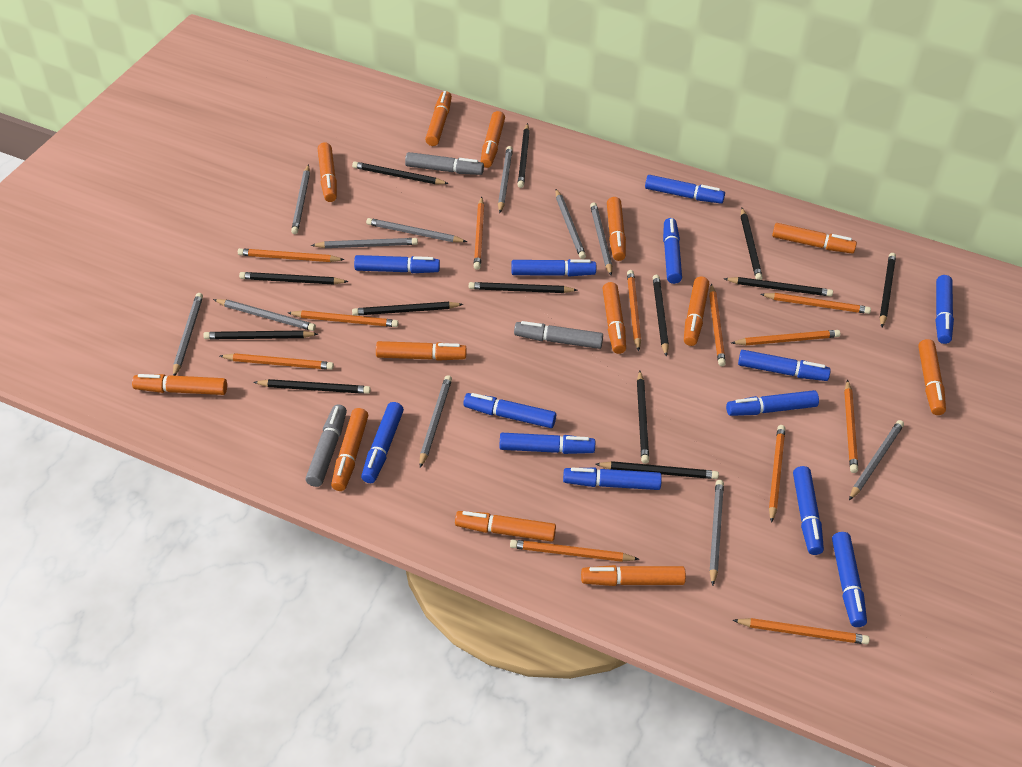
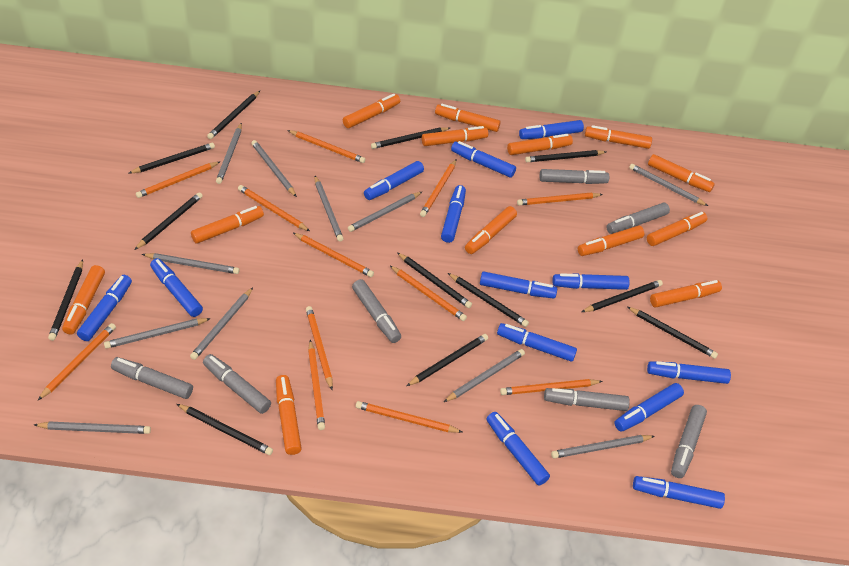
black pencil: [203,330,318,340] [239,272,348,285] [254,379,371,394] [352,161,449,184] [352,302,463,316] [469,282,577,293] [518,123,530,188] [596,461,719,479] [637,371,649,464] [653,275,669,357] [724,277,833,297] [741,208,763,280] [880,253,896,327] = 13 -> [48,260,83,341] [129,143,215,173] [134,192,203,250] [177,404,273,455] [207,91,260,139] [371,127,450,149] [397,253,472,308] [407,334,488,386] [448,273,529,327] [525,150,606,162] [582,280,663,312] [628,307,718,359] = 12
grey marker: [306,404,347,487] [405,152,484,175] [514,321,603,349] = 3 -> [111,357,193,399] [203,354,271,414] [352,279,401,343] [539,169,609,184] [544,388,630,411] [607,202,670,234] [671,405,707,478] = 7

